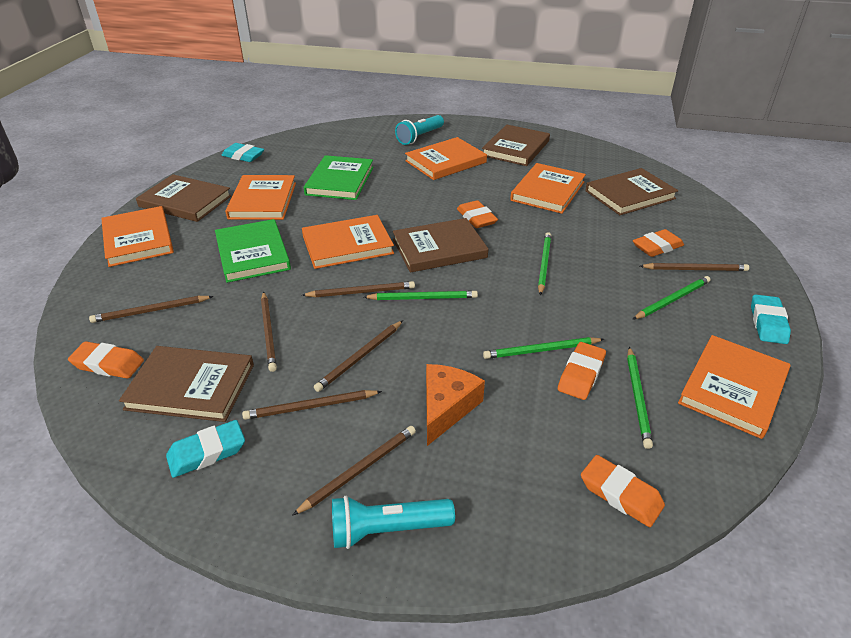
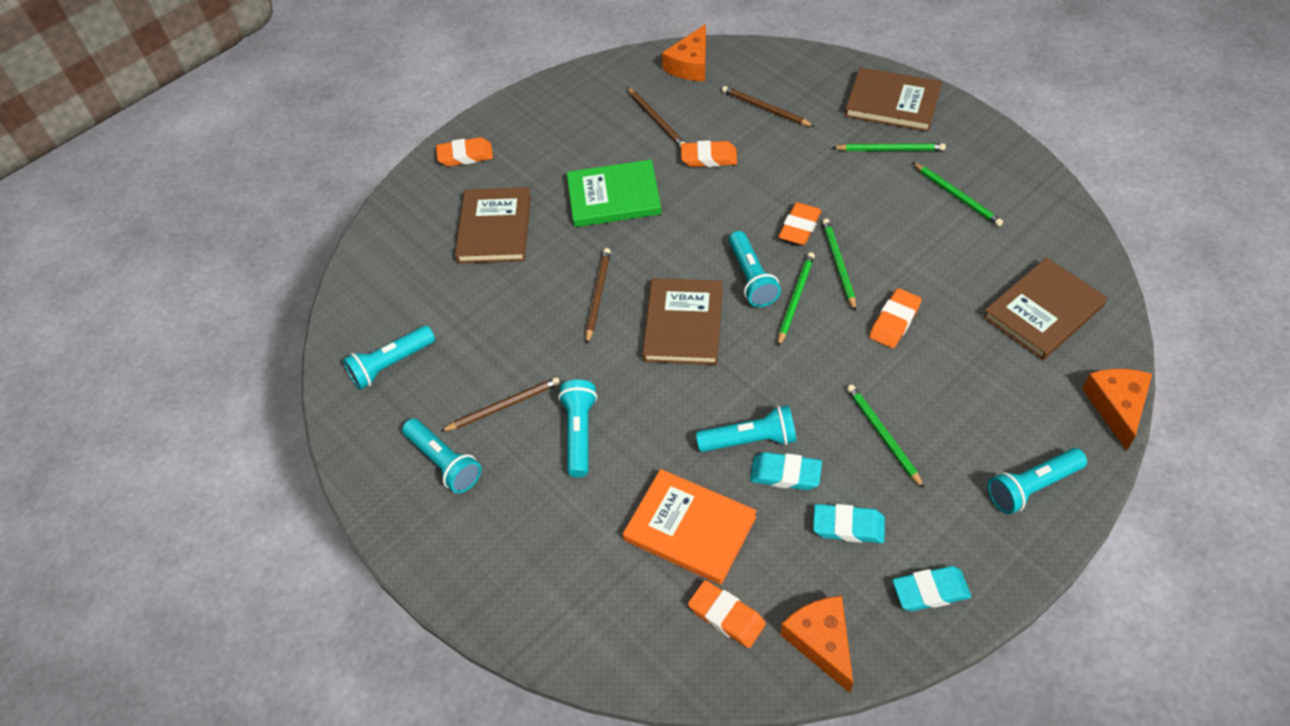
brown book: [119,346,254,422] [136,174,232,222] [393,218,488,273] [482,124,550,166] [585,168,678,215] = 5 -> [455,187,531,264] [642,278,723,365] [845,67,942,132] [983,257,1107,360] = 4
brown pencil: [89,296,214,323] [242,390,382,420] [261,292,277,372] [292,426,416,516] [302,281,415,297] [314,321,403,392] [640,263,749,271] = 7 -> [440,377,560,432] [586,248,611,344] [627,87,685,148] [722,86,815,127] = 4
green book: [215,219,291,283] [304,155,374,200] = 2 -> [567,159,662,227] = 1
orange book: [101,206,174,267] [225,175,296,220] [302,215,394,269] [405,137,487,180] [510,163,586,214] [678,335,791,439] = 6 -> [623,469,757,585] = 1
orange cheese: [426,364,485,446] = 1 -> [662,24,706,81] [781,596,853,693] [1082,369,1152,451] = 3
turquoise flashlight: [332,496,455,549] [395,115,444,145] = 2 -> [343,325,435,390] [402,419,481,493] [558,380,597,477] [696,405,796,452] [729,231,781,307] [988,448,1087,514] = 6

